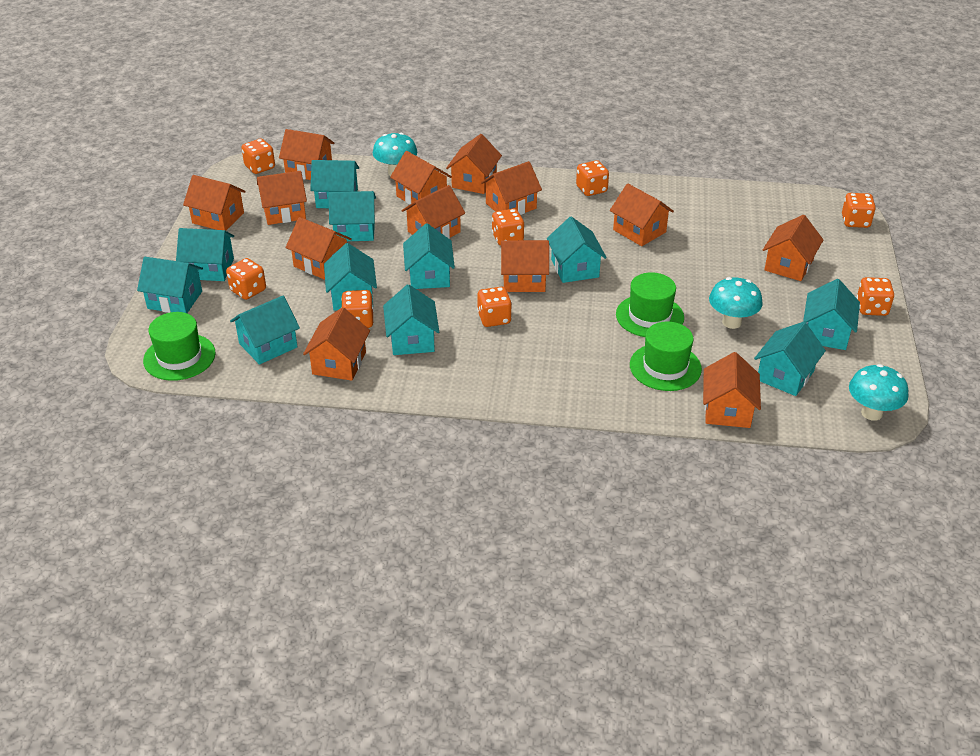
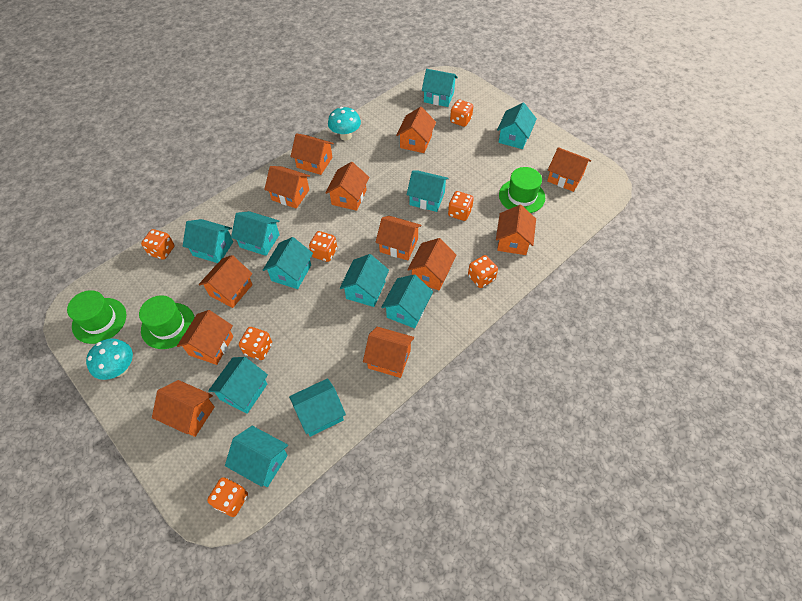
orange dice: [226,258,266,300] [242,139,275,174] [341,290,374,328] [477,287,512,327] [492,209,524,246] [576,160,609,196] [842,193,876,228] [856,277,894,316] = 8 -> [141,229,175,260] [207,477,248,517] [239,327,272,360] [309,231,337,262] [448,191,474,221] [450,99,473,127] [468,255,498,288] = 7
orange house: [183,175,246,231] [257,171,307,225] [279,129,334,180] [285,217,352,280] [303,307,370,381] [390,151,452,205] [402,185,465,239] [446,134,502,194] [481,161,542,215] [501,240,549,292] [610,183,674,246] [703,352,761,428] [763,215,823,281] = 13 -> [152,380,215,437] [177,310,233,365] [199,255,253,308] [264,166,310,209] [290,133,334,175] [325,162,369,211] [363,327,414,378] [375,216,422,260] [396,107,436,153] [407,238,457,290] [496,205,536,255] [547,147,591,192] = 12
turquoise mushroom: [373,133,417,176] [709,277,763,329] [849,364,908,421] = 3 -> [86,338,133,380] [328,107,361,141] = 2

